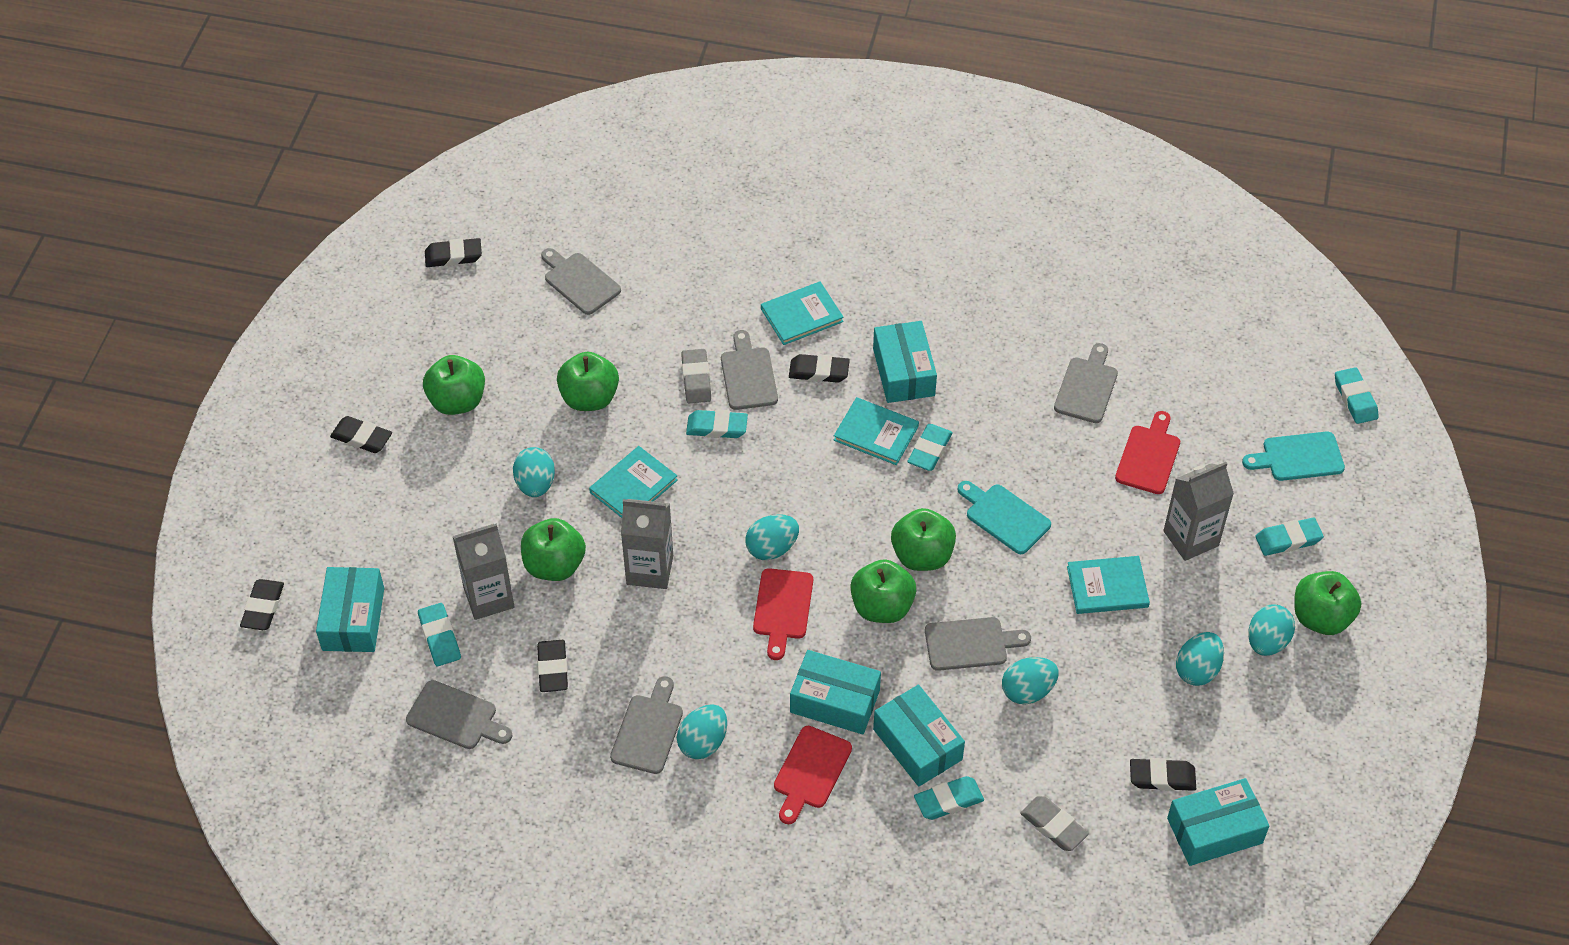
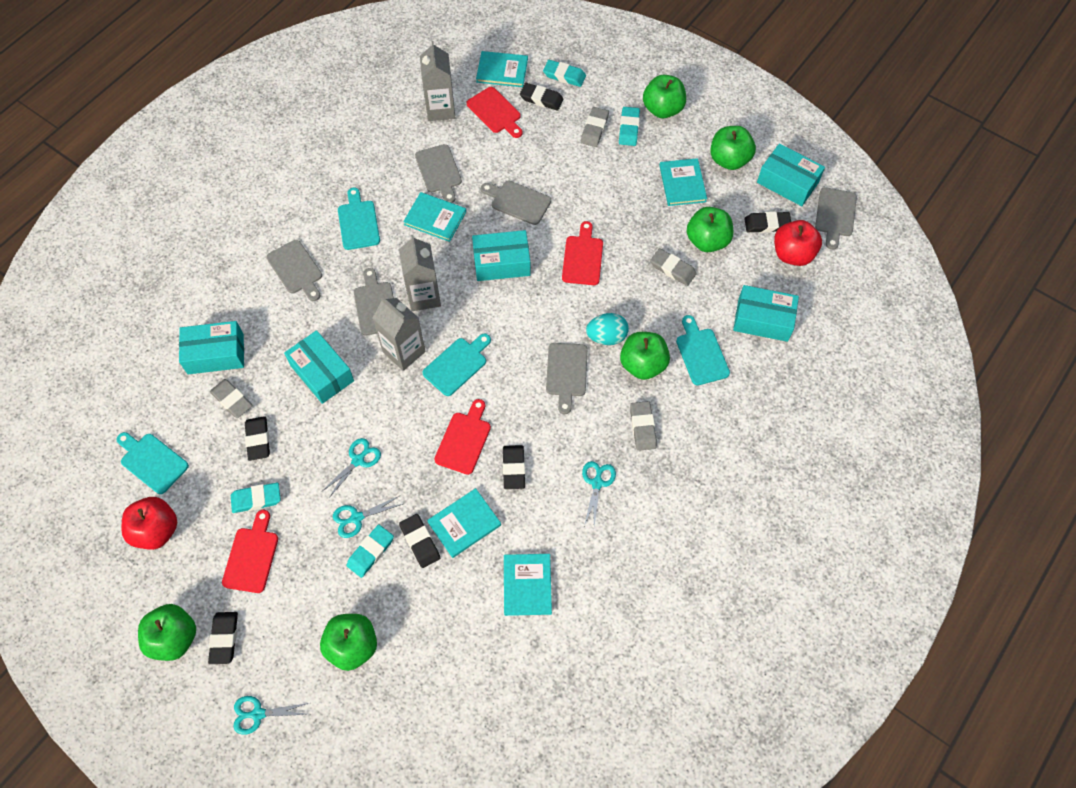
grey eraser: [681,349,711,403] [1020,796,1089,851] = 2 -> [210,379,252,418] [581,107,609,147] [630,401,657,451] [650,248,697,286] = 4
red apple: none = 0 -> [122,497,177,550] [774,220,822,266] = 2
red cutting board: [753,568,813,660] [774,726,852,824] [1115,411,1180,494] = 3 -> [222,510,278,593] [434,399,491,475] [467,87,523,138] [562,221,603,285] = 4
turquoise book: [589,446,678,518] [761,281,844,345] [834,397,919,465] [1067,556,1150,614] = 4 -> [403,192,466,242] [427,488,501,558] [476,51,528,87] [504,554,552,616] [659,158,707,206] = 5
turquoise cutting board: [957,481,1051,554] [1242,432,1345,481] = 2 -> [116,432,189,494] [338,188,380,250] [422,333,491,396] [676,315,730,386] = 4
turquoise egg: [513,447,555,497] [677,704,727,759] [745,514,799,560] [1002,657,1059,704] [1176,632,1224,686] [1248,604,1295,656] = 6 -> [586,313,629,345] = 1
turquoise eraser: [418,603,461,666] [686,410,748,438] [907,424,953,471] [914,776,984,820] [1255,518,1324,556] [1335,367,1379,424] = 6 -> [231,483,281,513] [346,525,394,578] [543,60,586,87] [619,107,640,146] = 4
turquoise scissors: none = 0 -> [234,696,309,735] [321,438,381,498] [333,495,403,538] [582,461,616,526] = 4

